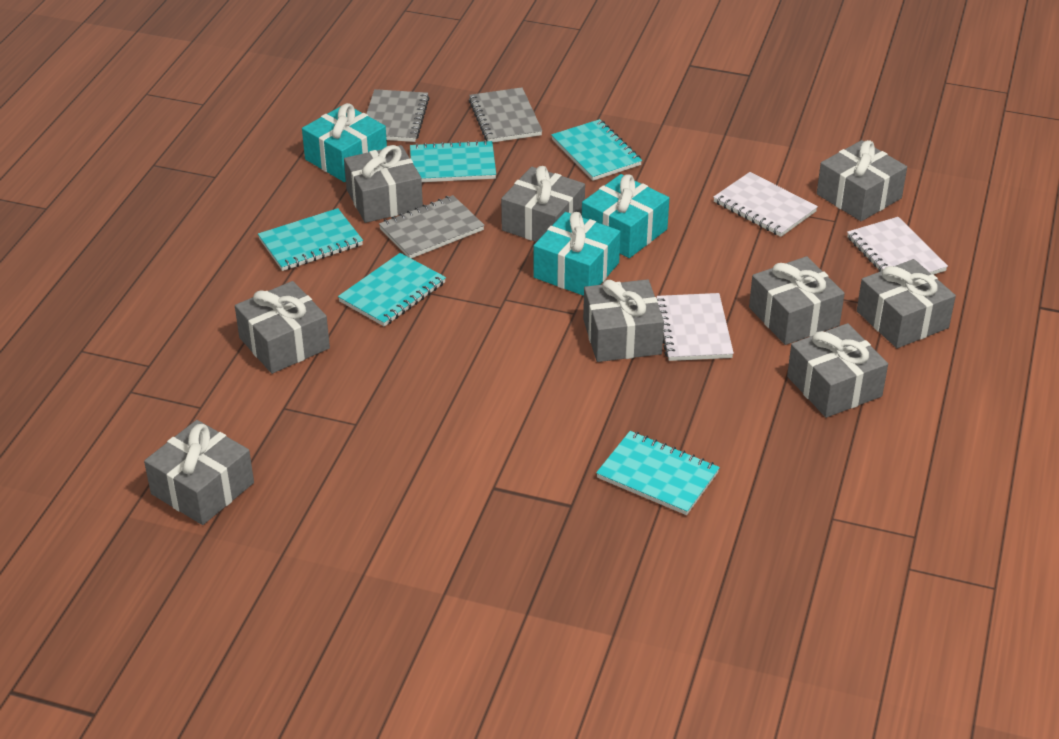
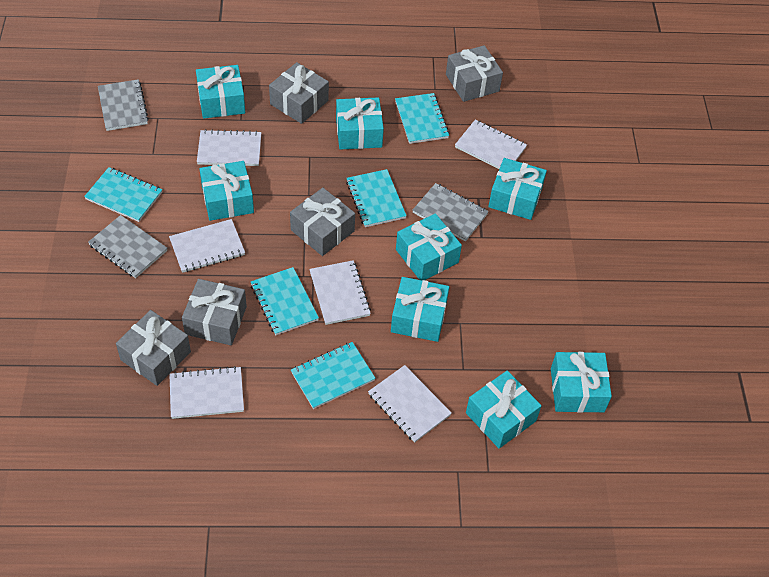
grey gift: [144,420,254,525] [235,281,330,374] [344,145,423,223] [501,166,585,242] [583,279,664,362] [749,256,845,345] [787,323,888,418] [817,140,907,221] [857,259,956,348] = 9 -> [116,310,191,386] [182,279,247,345] [269,62,329,124] [290,188,355,256] [446,45,503,102] = 5
turquoise gift: [302,103,387,182] [534,212,621,296] [582,174,669,258] = 3 -> [196,65,245,119] [200,161,254,221] [336,97,384,149] [391,277,449,342] [396,213,462,281] [466,371,541,449] [488,158,547,220] [551,352,612,413] = 8
white notebook: [657,293,734,361] [713,172,818,237] [847,217,948,274] = 3 -> [169,219,245,273] [169,366,244,419] [197,129,261,166] [309,260,371,325] [368,365,452,443] [455,120,527,169] = 6

